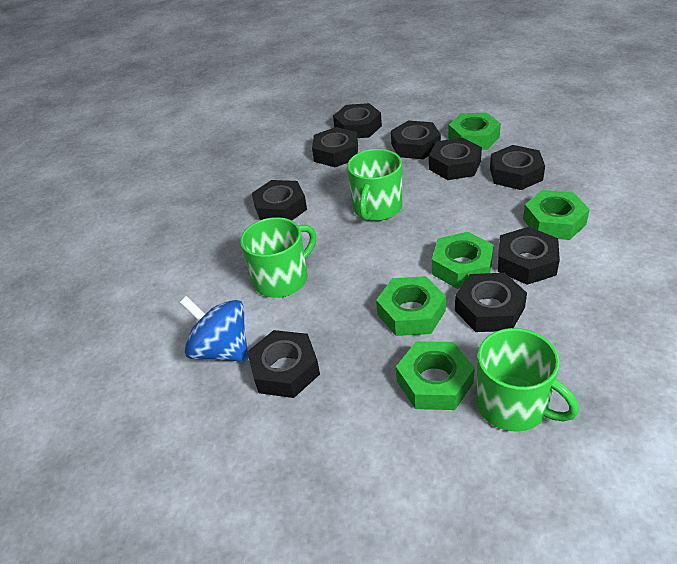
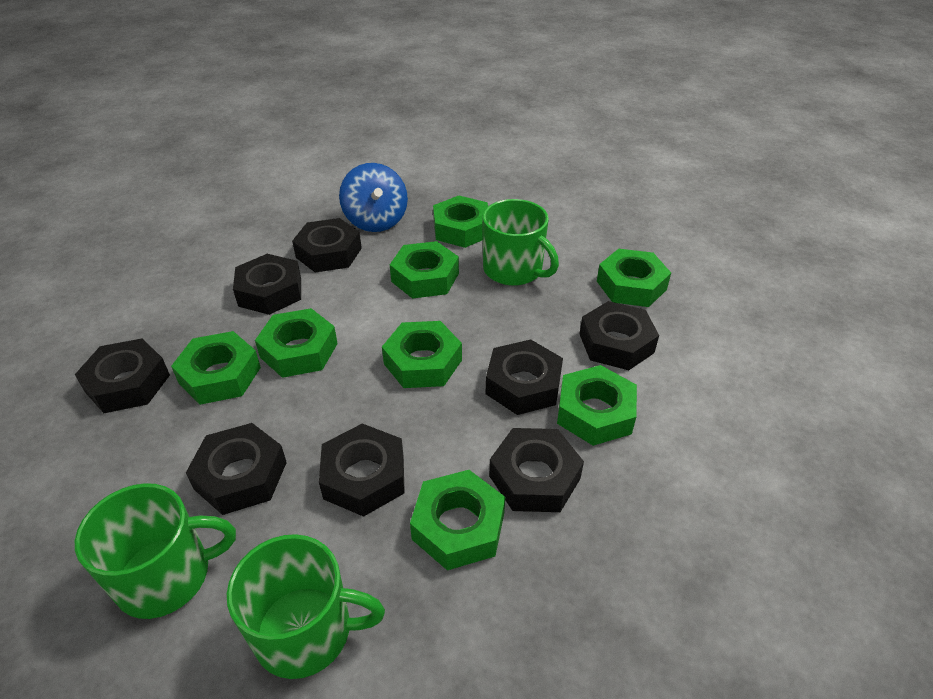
black nut: [247,330,320,398] [252,180,307,220] [312,127,358,167] [333,103,382,138] [391,120,441,159] [429,137,482,180] [455,273,527,332] [490,145,545,190] [498,227,560,285] = 9 -> [75,339,170,413] [186,423,287,515] [233,254,301,315] [292,218,362,272] [319,424,405,517] [486,339,563,415] [489,428,584,512] [580,301,659,370] = 8
green nut: [376,276,446,336] [396,341,475,410] [432,232,494,289] [448,113,501,150] [523,190,590,240] = 5 -> [171,331,261,405] [255,308,338,378] [382,321,462,388] [390,241,459,299] [410,470,505,570] [433,196,488,248] [557,365,637,446] [597,249,671,307] = 8

